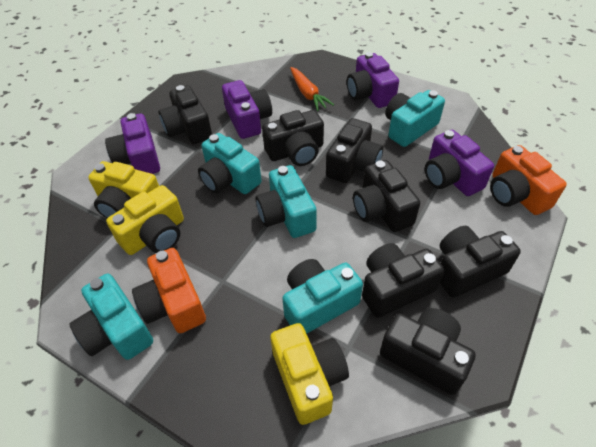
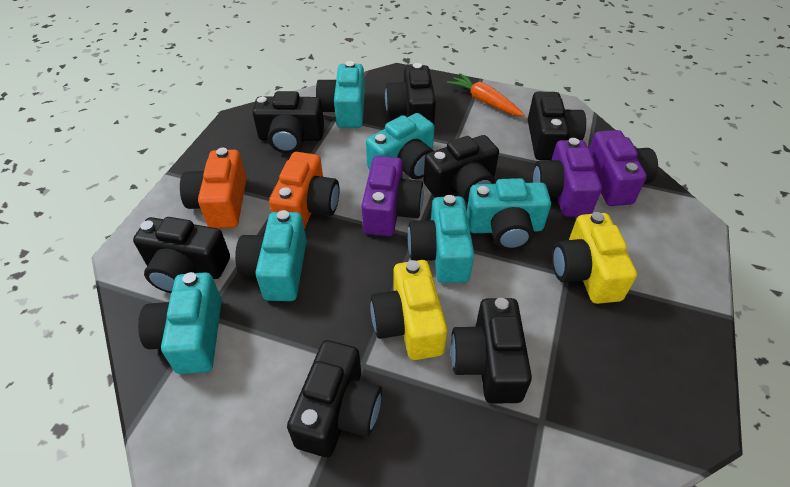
purple camera: [105,113,160,174] [222,80,272,139] [347,52,399,108] [425,130,494,196] = 4 -> [361,156,424,236] [532,138,602,217] [589,130,658,206] = 3
turquoise camera: [69,274,153,360] [198,133,262,194] [256,165,317,238] [282,259,363,334] [385,90,445,147] = 5 -> [138,272,222,374] [235,210,307,301] [316,61,365,128] [366,113,435,180] [408,195,474,283] [467,178,551,250] = 6
yellow camera: [88,161,159,218] [106,185,184,255] [270,323,349,425] = 3 -> [370,260,447,360] [552,212,637,304] = 2

